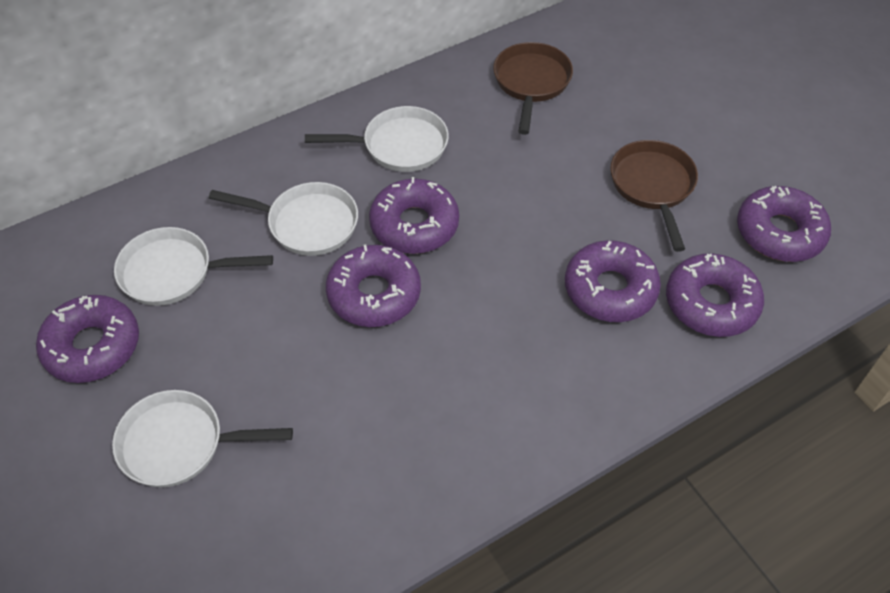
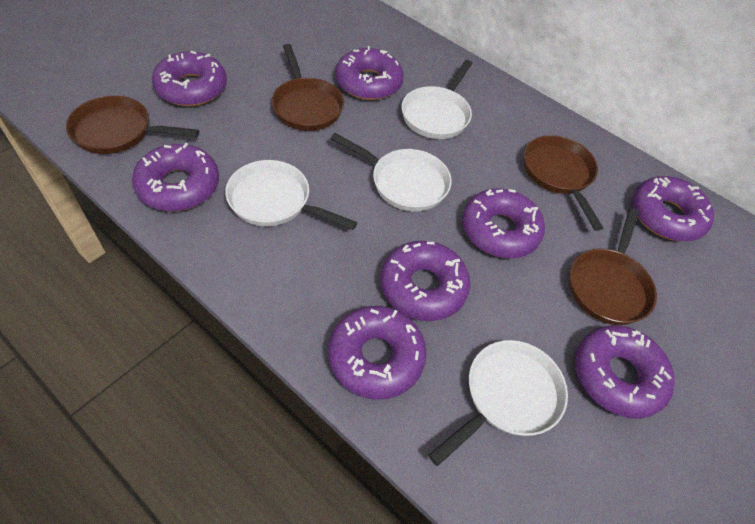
brown pan: [493,42,573,135] [610,140,698,252] = 2 -> [66,96,199,154] [272,44,344,131] [524,135,603,231] [569,208,657,325] = 4
purple donut: [36,295,139,383] [326,245,421,327] [369,177,459,254] [565,240,661,322] [666,253,764,337] [737,186,831,262] = 6 -> [132,143,219,211] [152,50,227,106] [328,306,427,399] [335,46,404,100] [381,241,470,321] [462,188,545,258] [575,325,675,419] [632,176,714,241] = 8

